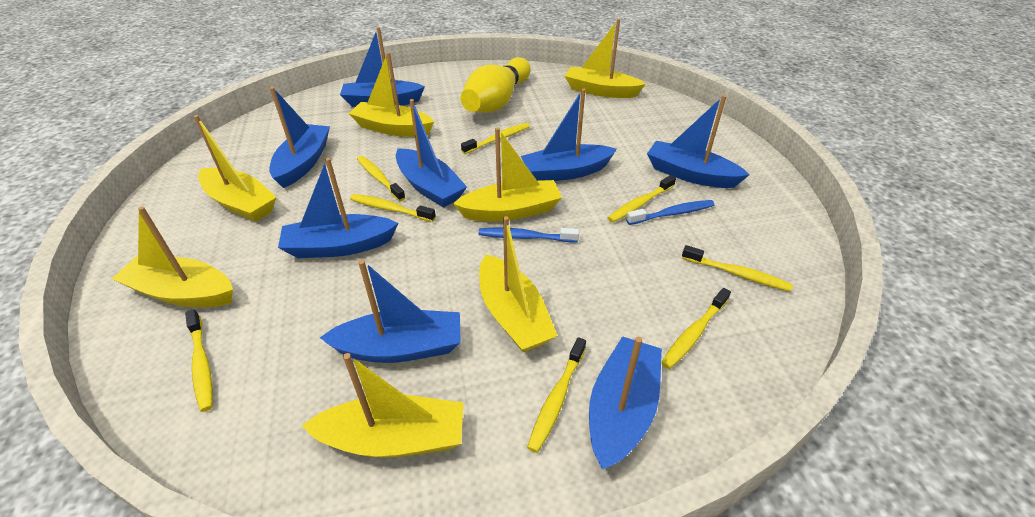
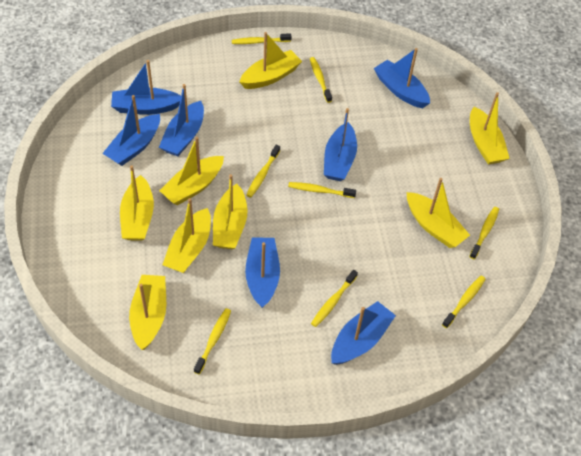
blue boat: [269,87,330,188] [278,158,398,258] [320,260,461,363] [340,27,425,107] [396,99,467,208] [521,88,617,181] [589,336,662,470] [647,95,750,188] = 8 -> [102,95,160,166] [111,60,181,115] [159,84,204,156] [245,237,280,308] [324,108,357,181] [331,301,396,365] [374,48,430,108] = 7
blue toothbrush: [479,228,579,242] [626,200,714,225] = 2 -> none = 0
yellow boat: [112,206,233,307] [194,115,277,222] [302,353,463,458] [348,52,434,137] [453,127,562,221] [479,216,558,352] [565,19,646,98] = 7 -> [120,165,154,241] [129,275,166,350] [159,137,224,206] [162,198,211,273] [213,174,247,249] [239,32,302,89] [407,178,470,248] [470,92,510,165] = 8
yellow bowling pin: [461,57,531,113] = 1 -> none = 0

